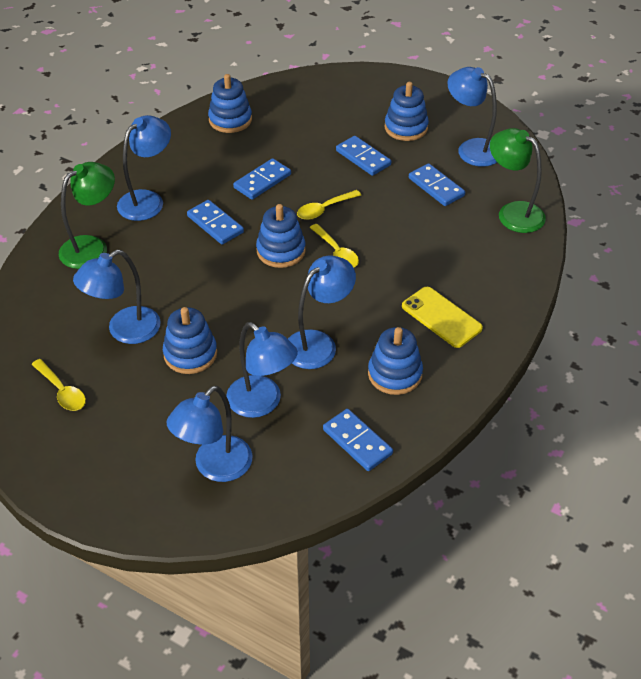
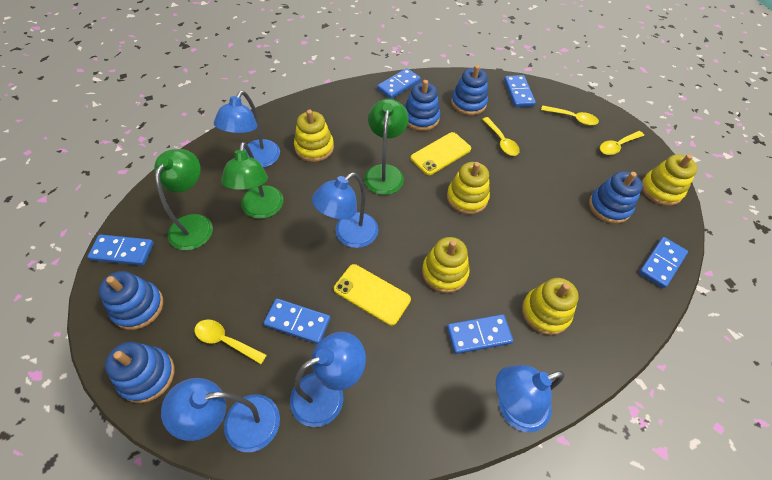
blue domino: [187,200,244,245] [233,158,291,200] [323,409,393,471] [336,136,391,176] [409,163,465,206] = 5 -> [87,234,154,265] [263,298,330,344] [377,68,421,99] [447,314,513,354] [504,75,536,107] [639,237,688,288] = 6
blue lamp: [73,250,161,344] [117,115,171,221] [167,386,253,482] [226,322,298,418] [288,255,356,369] [447,67,497,167] = 6 -> [161,378,280,452] [214,91,280,168] [290,332,366,427] [312,172,378,248] [496,365,565,432] = 5
green lamp: [59,162,115,269] [490,128,546,233] = 2 -> [154,149,213,250] [221,142,283,219] [364,99,408,195] = 3
yellow phone: [402,287,483,348] = 1 -> [334,264,411,326] [411,132,471,175] = 2
yellow spoon: [31,359,86,411] [297,190,361,220] [310,224,359,268] = 3 -> [195,320,267,364] [482,117,520,156] [541,106,599,125] [600,131,644,155] = 4
yellow stacking toy: none = 0 -> [294,110,334,162] [422,237,470,293] [447,162,490,214] [522,278,579,335] [642,154,697,206] = 5

